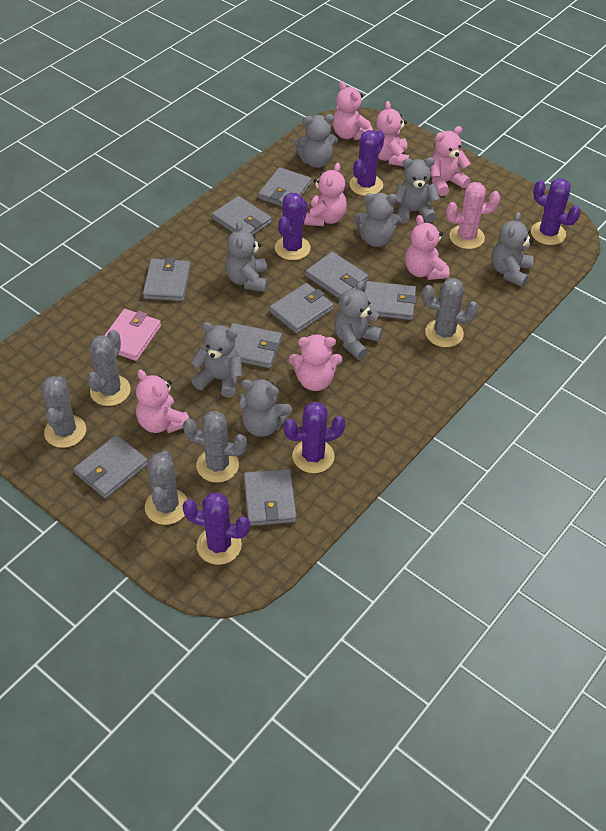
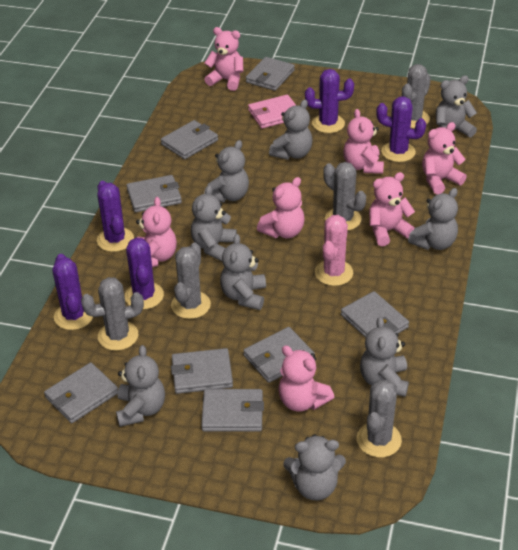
grey teddy bear: [191,322,242,398] [225,221,268,292] [239,379,292,437] [294,114,338,168] [334,281,382,360] [354,193,402,247] [395,157,440,224] [491,212,534,287] = 8 -> [116,345,165,427] [191,185,237,261] [204,140,249,203] [220,234,266,310] [269,99,313,160] [283,434,346,500] [360,317,409,397] [408,188,458,250] [436,76,477,138] = 9
grey wallet: [74,435,148,499] [143,257,191,301] [212,196,272,236] [230,323,282,368] [244,469,297,526] [258,167,312,207] [269,283,334,334] [306,252,368,299] [364,281,417,320] = 9 -> [44,362,118,423] [126,175,182,212] [161,120,218,159] [171,348,233,394] [201,389,264,432] [243,327,315,383] [246,57,295,91] [341,291,409,338] = 8

